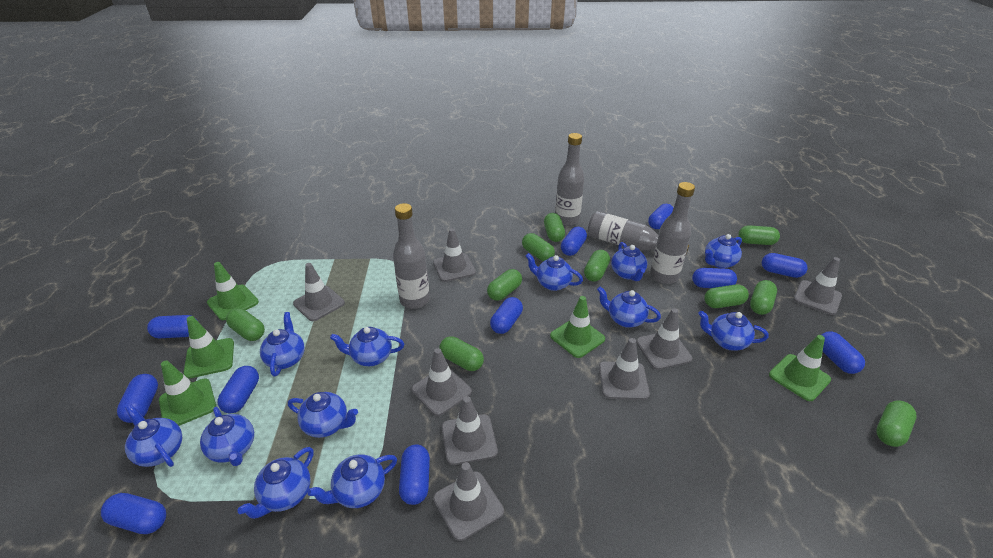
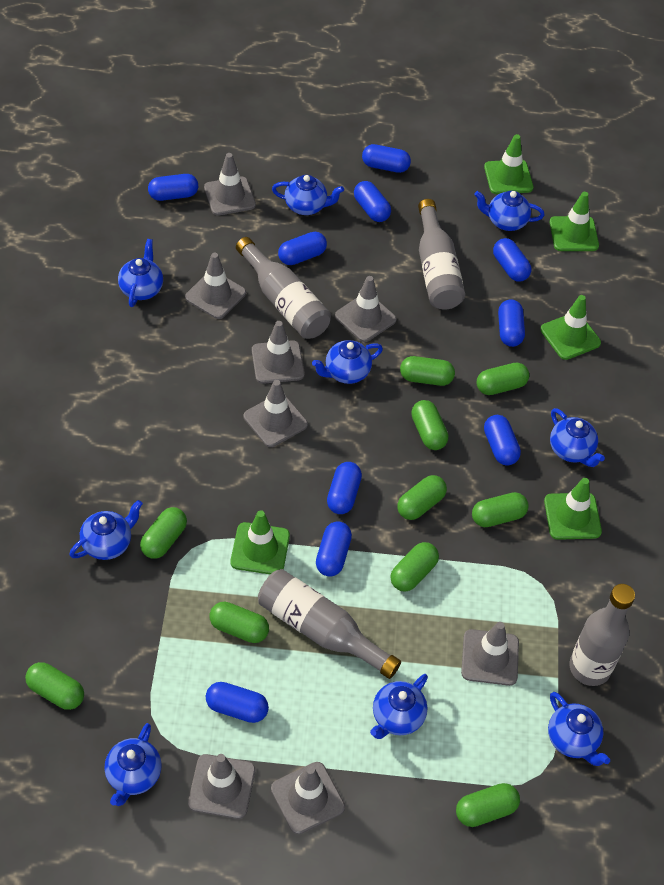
blue capsule: [101,493,166,534] [117,374,158,423] [147,315,198,338] [218,366,259,414] [399,444,430,505] [490,297,523,334] [561,227,587,256] [648,204,673,229] [692,268,737,288] [762,253,808,278] [821,331,865,374] = 11 -> [148,174,198,201] [206,682,269,723] [278,232,327,265] [316,521,352,577] [327,462,362,514] [354,181,391,222] [362,144,411,173] [484,415,521,466] [493,238,531,281] [498,299,525,347] = 10
blue teapot: [125,404,182,467] [200,407,254,466] [237,447,314,519] [260,312,305,376] [288,392,358,438] [307,454,397,508] [330,327,404,366] [526,253,583,291] [597,287,661,328] [611,242,647,281] [698,311,769,351] [705,234,742,268] = 12 -> [69,500,143,560] [105,723,161,806] [118,239,163,307] [272,175,344,215] [312,340,383,384] [370,674,428,739] [474,191,545,231] [548,692,610,766] [550,408,605,467] = 9

